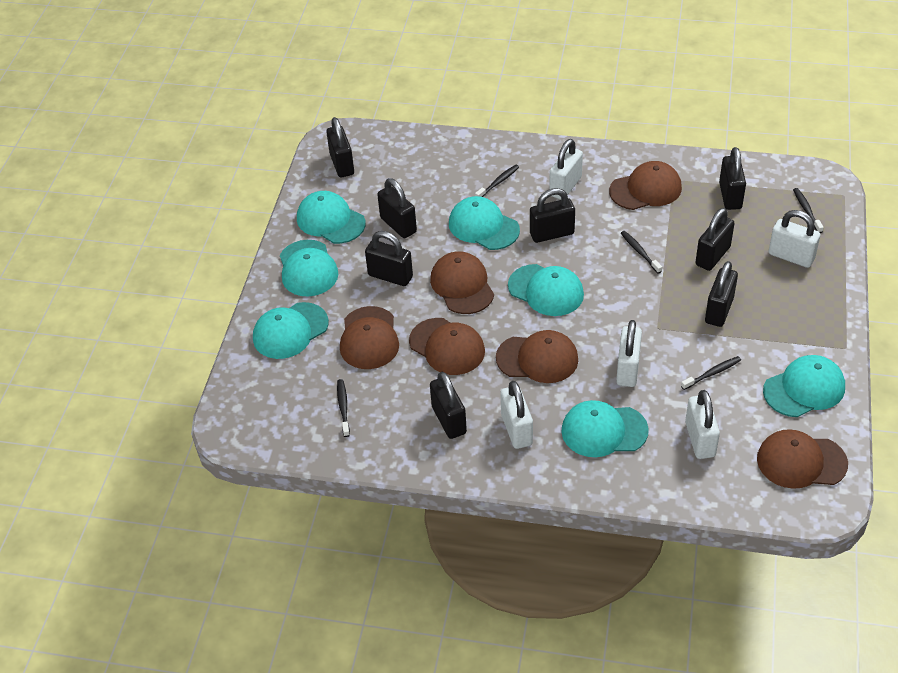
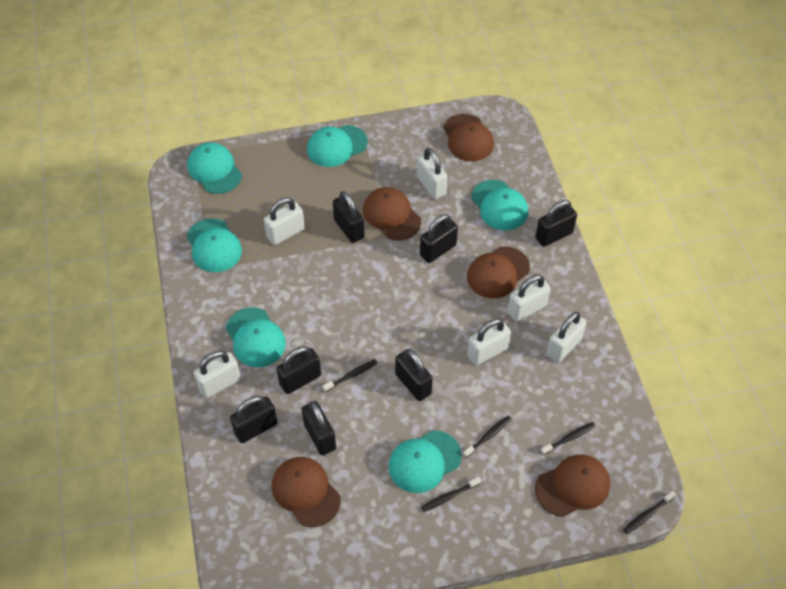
black padlock: [326,117,354,177] [365,231,413,286] [377,178,417,238] [430,372,467,439] [530,188,575,243] [695,208,735,271] [705,261,738,327] [719,147,746,210] = 8 -> [230,396,278,443] [276,346,321,394] [302,401,336,455] [333,191,365,243] [395,349,433,401] [420,214,458,263] [536,200,577,247] = 7
brown cap: [340,306,399,369] [409,318,485,375] [430,251,494,314] [496,330,578,383] [609,161,682,210] [757,429,848,489] = 6 -> [272,457,341,527] [363,187,421,240] [443,114,494,162] [467,246,530,299] [535,455,610,517] = 5
turquoise cap: [253,302,329,359] [280,240,338,297] [297,191,366,244] [449,196,520,250] [508,264,584,316] [561,400,649,457] [763,355,845,417] = 7 -> [187,142,242,194] [187,218,242,272] [226,307,286,367] [307,125,368,167] [389,430,462,493] [471,180,528,231] = 6
white padlock: [501,381,533,449] [549,139,583,200] [616,320,642,387] [685,390,720,459] [768,210,820,268] = 5 -> [194,350,241,398] [264,197,305,245] [417,148,447,199] [467,318,511,365] [508,275,551,322] [546,312,586,363] = 6

